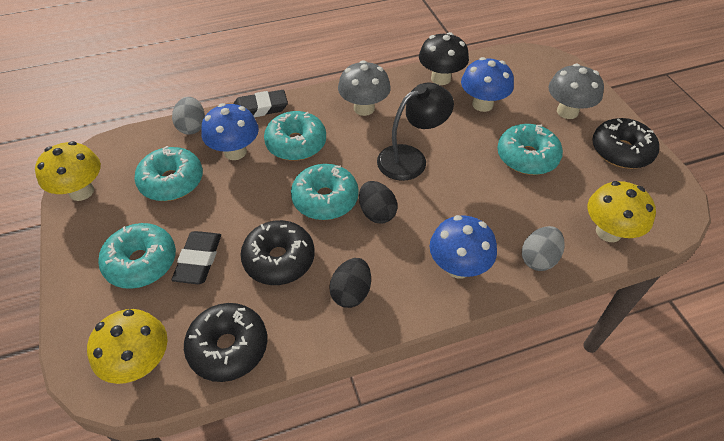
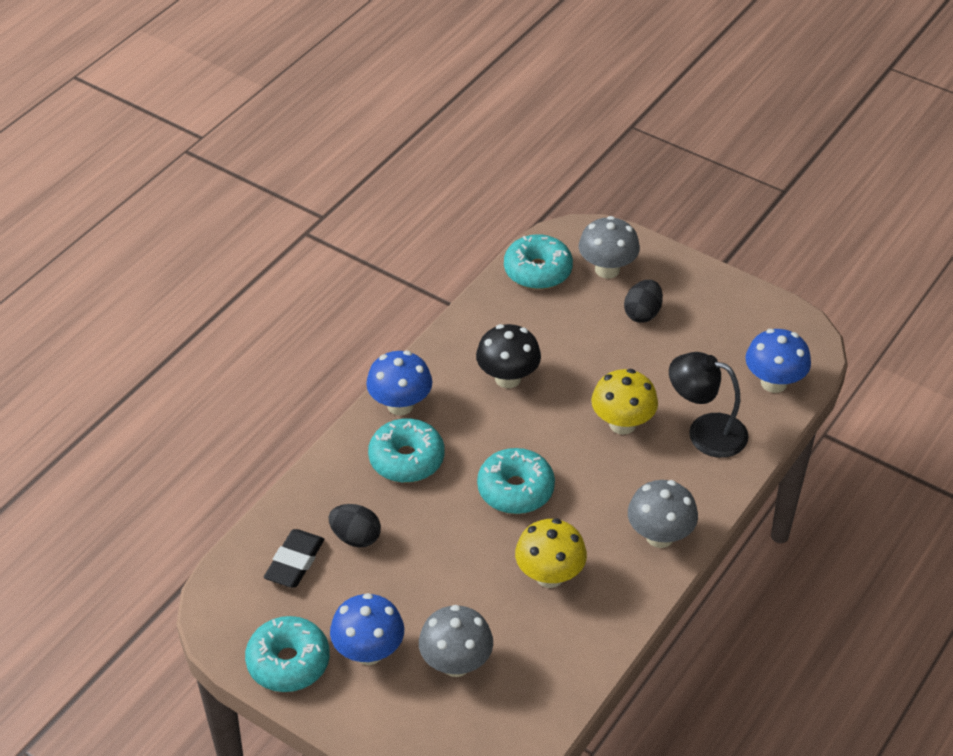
black donut: [184,303,267,382] [240,220,315,285] [592,118,659,169] = 3 -> none = 0
black eraser: [172,231,221,284] [233,90,288,117] = 2 -> [264,529,324,588] = 1
grey egg: [172,97,205,135] [522,226,565,271] = 2 -> none = 0
grey mushroom: [338,60,391,116] [548,63,604,119] = 2 -> [419,605,493,677] [579,216,640,279] [628,480,698,548] = 3
turquoise donut: [98,223,176,289] [134,146,203,201] [264,111,326,161] [291,164,359,220] [497,124,563,175] = 5 -> [245,616,330,692] [368,418,444,483] [477,448,555,514] [504,234,573,289] = 4
yellow mushroom: [35,141,101,201] [87,309,168,384] [587,181,656,242] = 3 -> [515,518,587,588] [591,369,658,435] = 2

